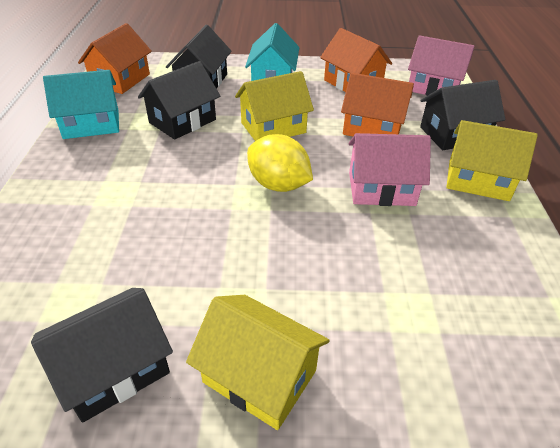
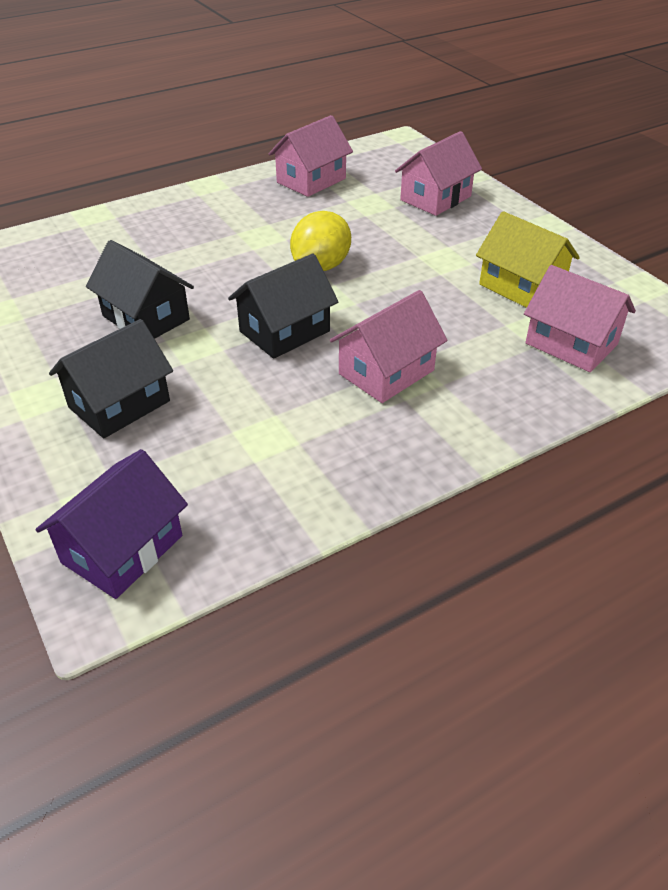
black house: [31,288,173,423] [138,61,220,140] [166,25,232,89] [420,80,506,150] = 4 -> [49,319,173,438] [86,240,194,339] [228,254,338,359] = 3
orange house: [78,23,152,94] [320,28,392,92] [341,73,414,136] = 3 -> none = 0
pink house: [349,133,431,206] [408,35,474,96] = 2 -> [269,115,353,197] [330,290,448,403] [395,131,482,216] [524,265,636,372] = 4
purple house: none = 0 -> [36,449,188,599] = 1
turquoise house: [43,70,119,139] [245,23,299,81] = 2 -> none = 0
yellow house: [186,295,330,430] [235,71,314,141] [446,120,538,201] = 3 -> [476,211,580,308] = 1

